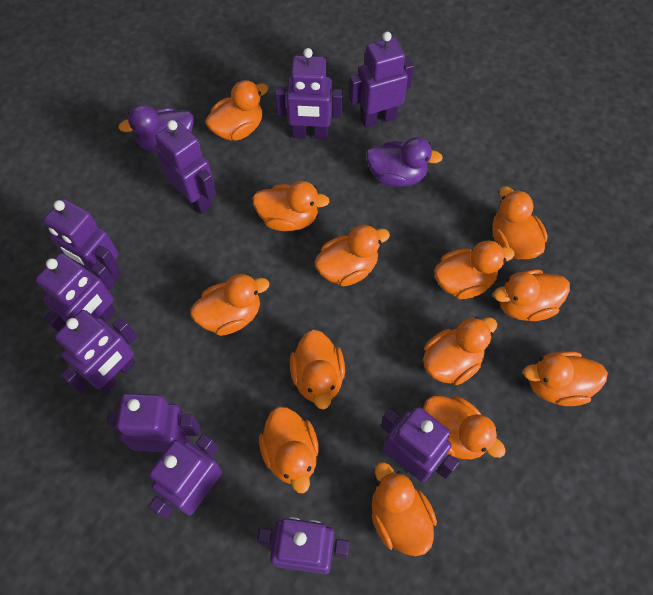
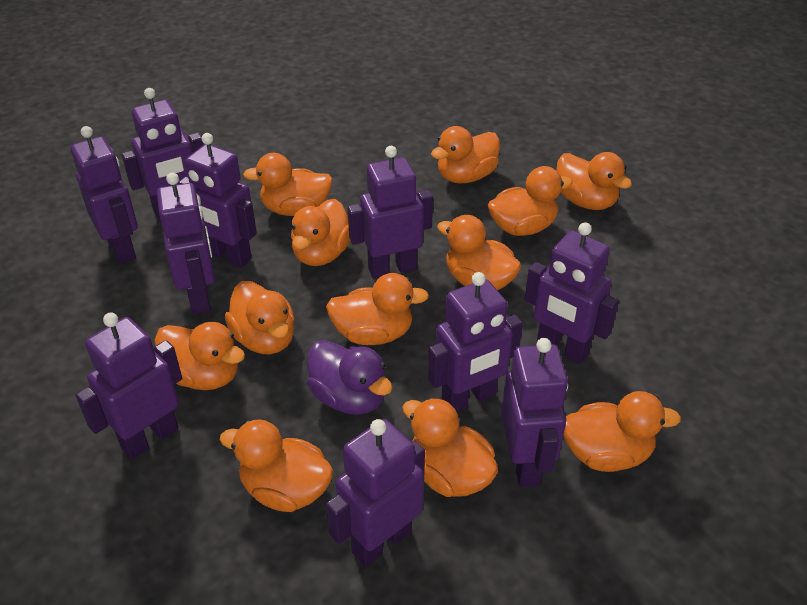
orange duck: [190,274,269,336] [205,80,268,141] [252,181,330,231] [259,407,319,493] [290,330,345,410] [314,225,390,286] [372,462,437,556] [423,317,497,385] [423,396,506,460] [434,240,515,299] [493,186,547,259] [493,270,570,321] [523,351,608,406] = 13 -> [155,322,245,390] [220,419,334,512] [225,281,295,354] [243,153,333,216] [291,199,351,266] [326,273,429,345] [402,397,498,497] [431,126,500,183] [437,215,522,290] [488,166,573,236] [556,152,632,210] [563,391,681,472] = 12
purple duck: [118,104,193,153] [366,137,443,187] = 2 -> [307,340,393,415] = 1

